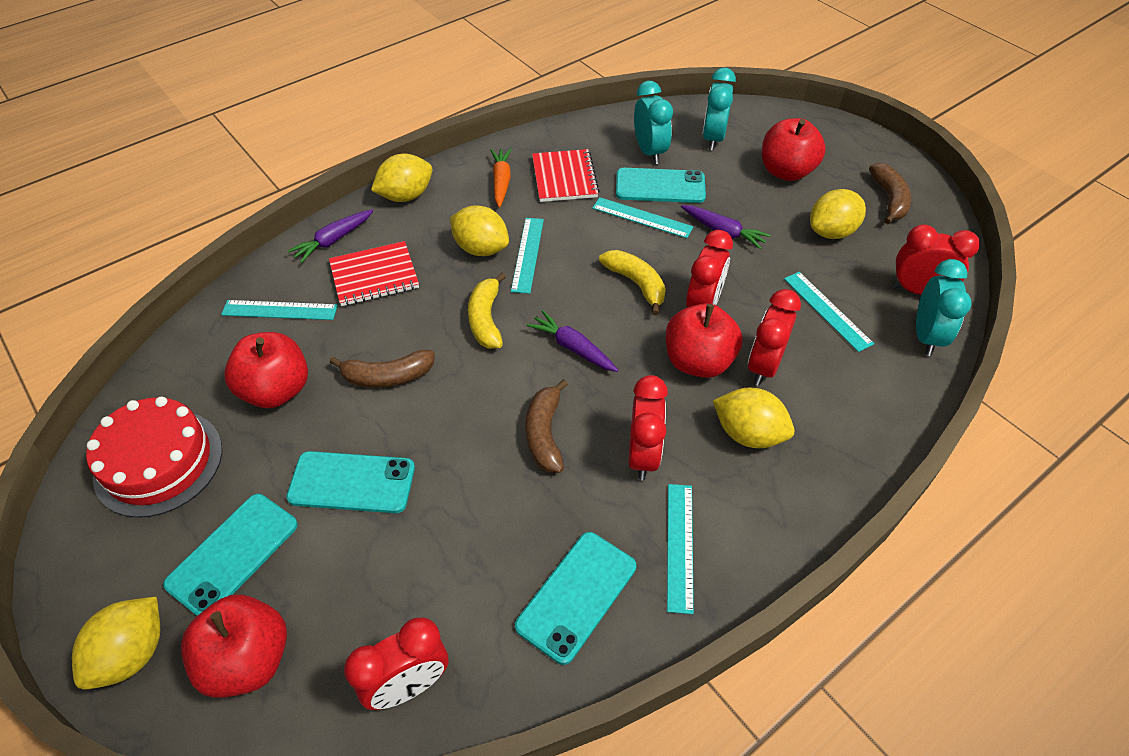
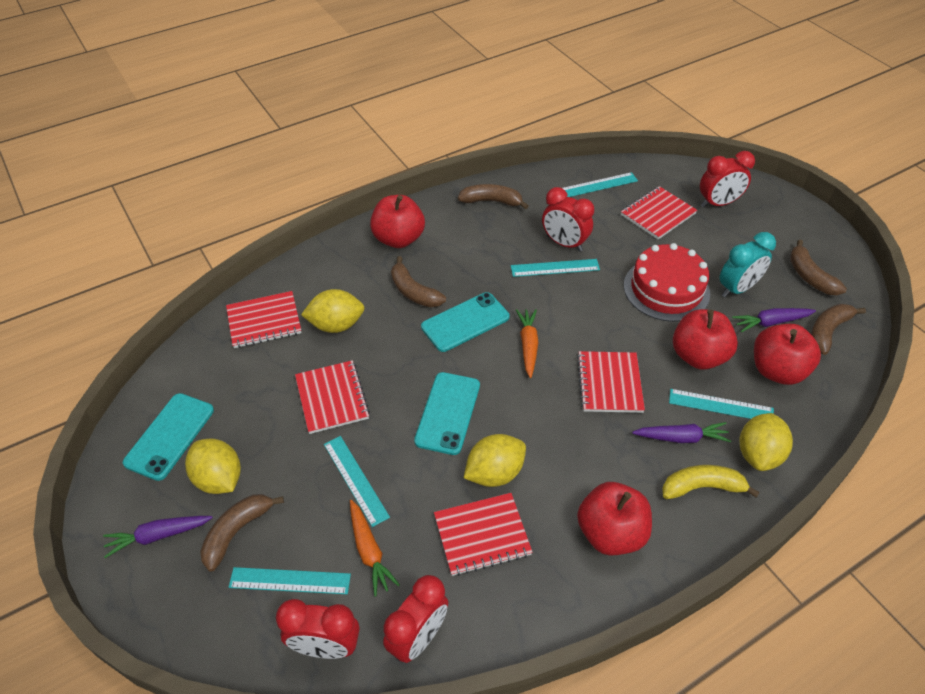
brown banana: [330,350,435,388] [525,379,568,473] [869,163,911,224] = 3 -> [200,494,284,572] [391,256,446,307] [458,184,528,209] [790,239,847,295] [811,304,866,355] = 5
orange carrot: [490,148,512,208] = 1 -> [350,500,400,596] [516,309,538,378] = 2
red clock: [344,618,449,710] [628,375,668,480] [686,230,733,308] [748,289,801,386] [892,224,980,295] = 5 -> [276,599,359,659] [383,575,448,663] [542,187,594,252] [700,151,755,208] = 4
red notebook: [329,241,419,306] [532,149,600,202] = 2 -> [226,291,302,348] [295,360,370,434] [434,493,533,576] [577,351,645,413] [621,186,697,239] = 5
turquoise clock: [634,81,673,164] [703,67,736,150] [916,259,972,356] = 3 -> [719,232,776,298] = 1
turquoise phone: [163,494,298,616] [286,451,415,513] [515,532,636,665] [616,168,706,203] = 4 -> [123,393,214,481] [414,372,480,455] [421,292,510,352] = 3
yellow banana: [468,273,506,349] [599,250,666,315] = 2 -> [662,465,760,499] = 1
yellow lemon: [72,597,160,690] [371,154,432,202] [450,205,509,256] [713,388,794,448] [810,189,866,239] = 5 -> [185,438,241,494] [301,289,365,333] [464,434,526,487] [740,413,793,471] = 4

